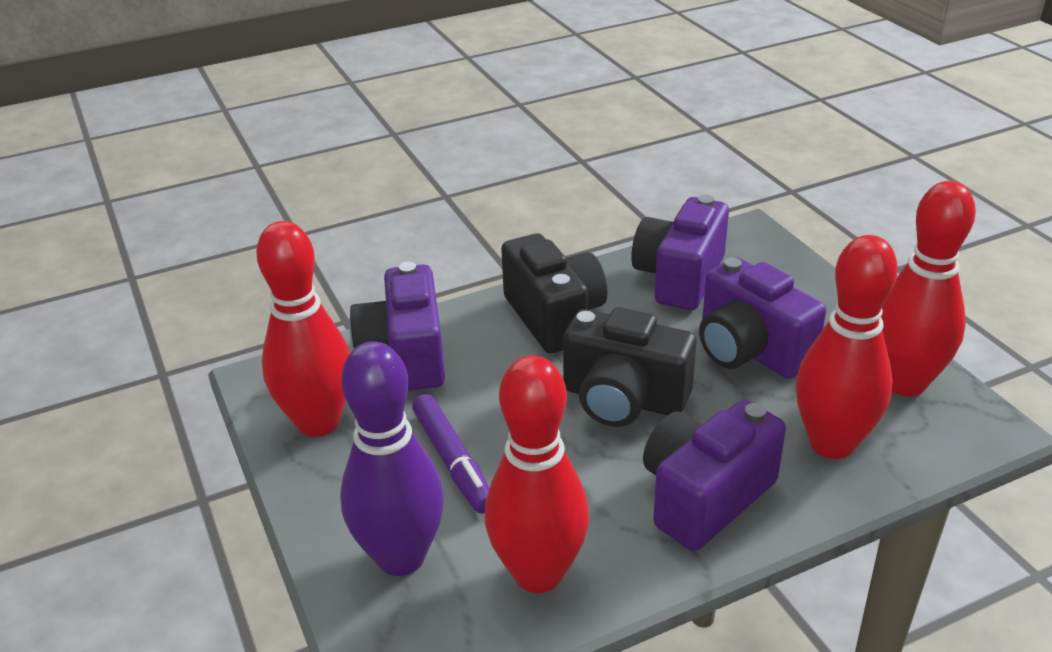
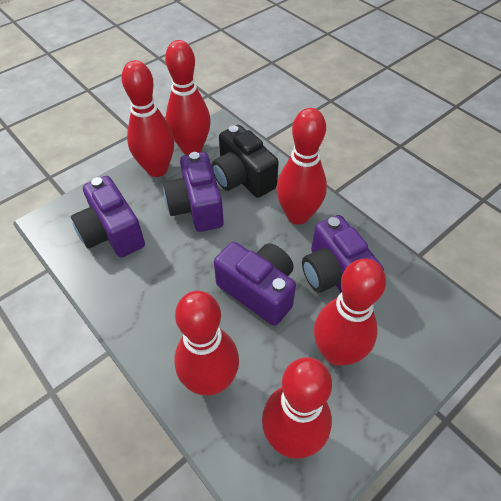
black camera: [501,233,608,353] [563,307,696,427] = 2 -> [212,125,279,198] = 1
purple bowling pin: [341,341,444,576] = 1 -> none = 0
purple marker: [412,394,489,514] = 1 -> none = 0
red bowling pin: [256,221,350,437] [485,355,589,593] [796,235,898,459] [881,181,976,396] = 4 -> [122,60,174,177] [165,40,211,155] [174,291,239,396] [262,357,332,459] [277,108,327,225] [314,258,386,366] = 6

